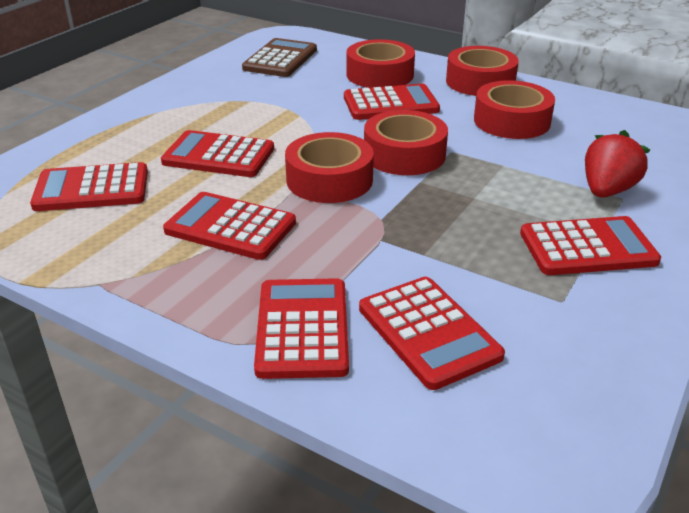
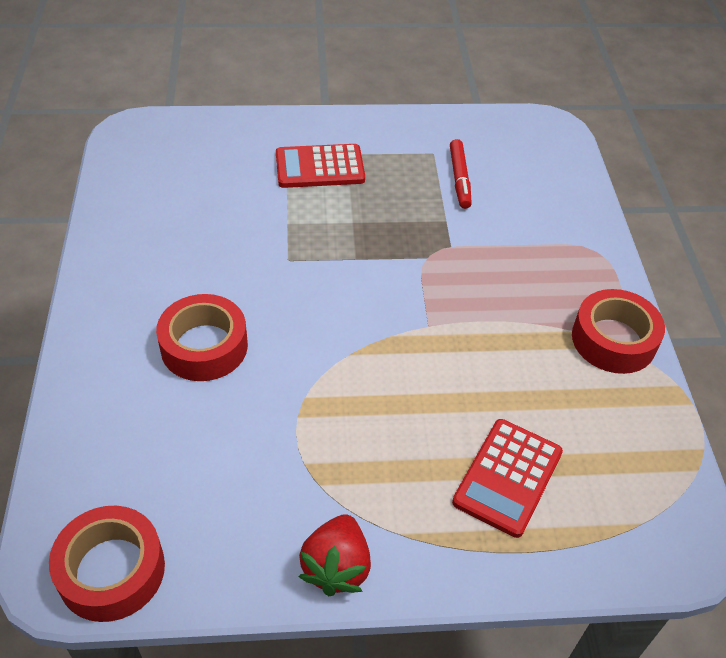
brown calculator: [242,38,317,77] = 1 -> none = 0
red calculator: [30,162,148,211] [161,130,274,177] [163,192,296,260] [254,278,349,379] [344,84,440,120] [359,277,505,390] [520,216,661,275] = 7 -> [276,144,365,188] [452,419,563,538] = 2
red marker: none = 0 -> [450,139,472,209] = 1
red tape: [285,132,374,203] [347,39,415,88] [364,110,448,175] [446,46,519,96] [474,80,555,139] = 5 -> [49,506,165,622] [156,294,248,381] [572,289,665,374] = 3

